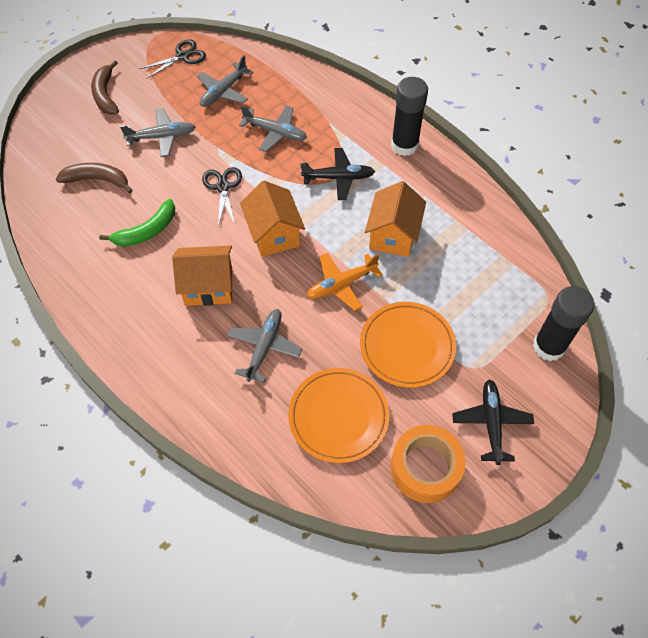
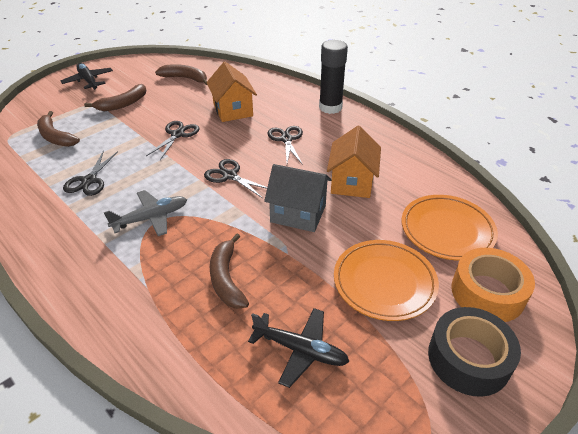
black glue stick: [391,77,428,156] [533,286,594,361] = 2 -> [319,40,348,114] = 1
black scissors: [140,39,206,79] [202,167,242,226] = 2 -> [63,150,118,196] [146,121,200,160] [204,159,267,198] [268,126,303,165] = 4
black tape: none = 0 -> [428,307,521,397] = 1
brown banana: [56,163,133,193] [91,60,119,115] = 2 -> [37,111,80,147] [84,84,146,111] [155,64,207,85] [210,234,249,309] = 4
green banana: [99,199,175,247] = 1 -> none = 0
grey house: none = 0 -> [264,164,332,232] = 1
grey plane: [120,109,195,157] [197,55,254,107] [227,309,302,383] [239,105,307,152] = 4 -> [104,190,187,236] = 1
orange house: [172,245,232,306] [240,181,305,257] [365,181,426,257] = 3 -> [206,62,257,122] [327,126,381,198] = 2
orange plane: [307,253,383,311] = 1 -> none = 0

